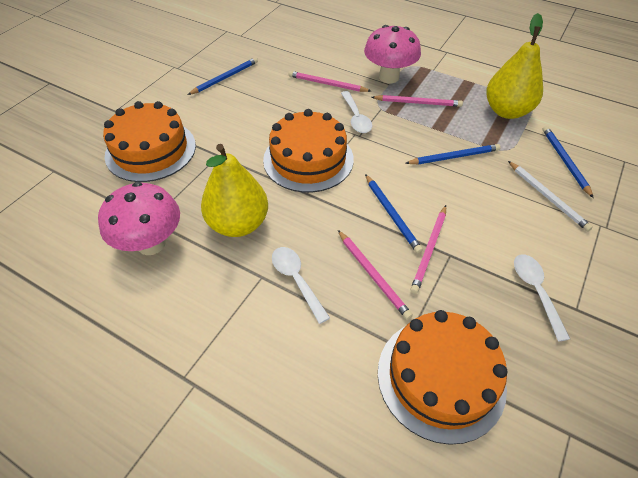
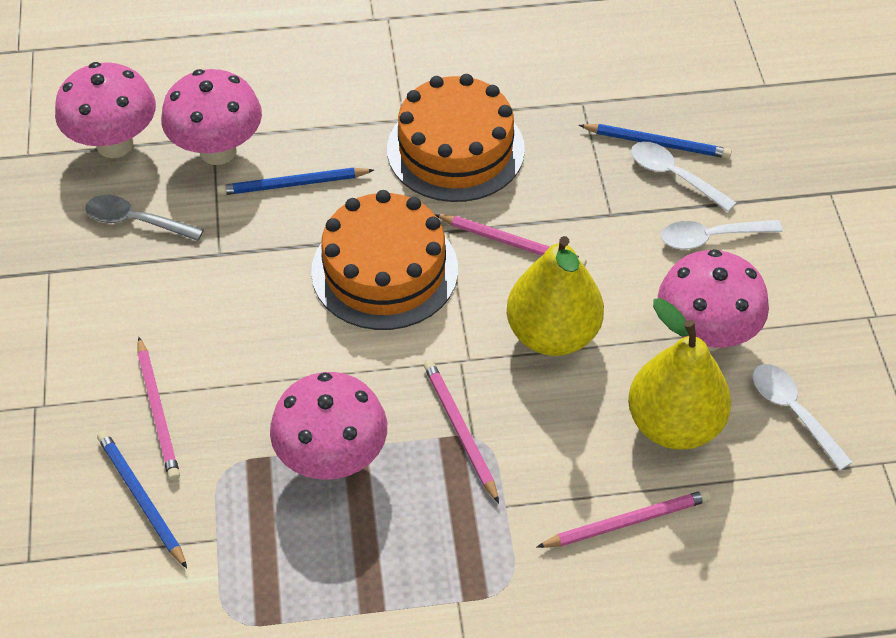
blue pencil: [188,57,258,95] [365,174,423,253] [405,144,501,164] [543,126,594,198] = 4 -> [97,431,187,568] [217,167,374,196] [579,124,732,158] = 3
grey spoon: none = 0 -> [85,195,204,241] = 1
orange cake: [103,101,196,182] [263,109,354,193] [378,310,508,445] = 3 -> [311,190,458,330] [387,74,525,202] = 2
pink mushroom: [98,182,180,255] [364,25,421,83] = 2 -> [55,62,156,158] [161,69,262,165] [270,372,387,480] [658,249,769,352] = 4
white pencil: [508,161,593,232] = 1 -> none = 0

